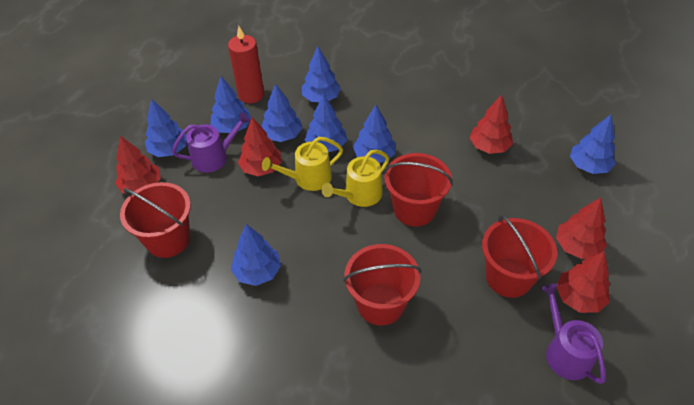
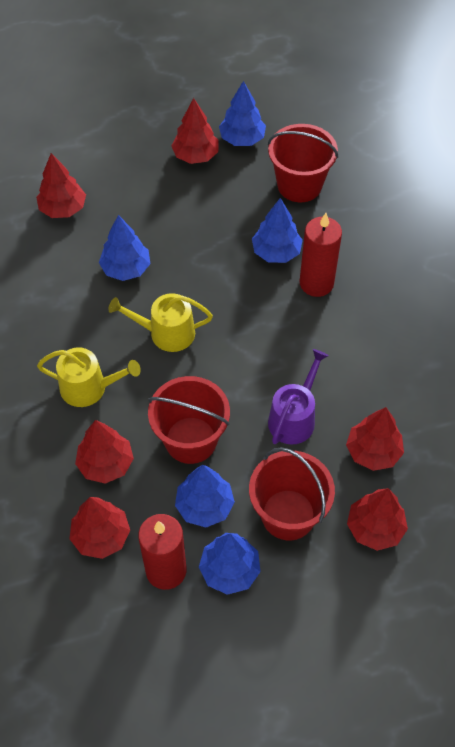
blue tree: [145,99,187,157] [210,76,252,133] [231,224,281,286] [261,83,302,142] [302,46,341,102] [305,94,347,152] [353,105,396,163] [570,115,616,174] = 8 -> [99,215,150,281] [175,465,235,527] [199,533,261,595] [219,81,266,146] [252,198,303,263] = 5
purple watering can: [172,112,251,173] [541,284,606,384] = 2 -> [268,349,329,444] = 1
red bucket: [120,182,191,258] [343,244,421,326] [384,153,453,227] [482,214,557,298] = 4 -> [148,376,230,464] [249,447,335,540] [268,124,338,202] = 3
red candle: [228,26,264,103] = 1 -> [138,514,186,590] [300,213,342,297] = 2
red tree: [115,136,161,194] [238,117,282,176] [469,95,513,154] [556,197,607,259] [557,251,610,313] = 5 -> [36,153,86,218] [70,497,130,559] [75,420,134,484] [171,98,219,164] [346,407,404,471] [347,488,408,551] = 6

